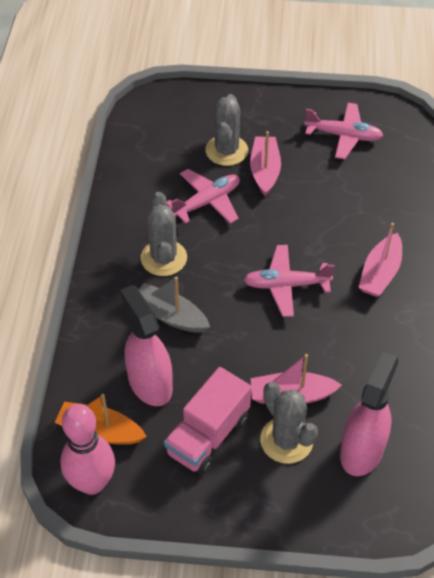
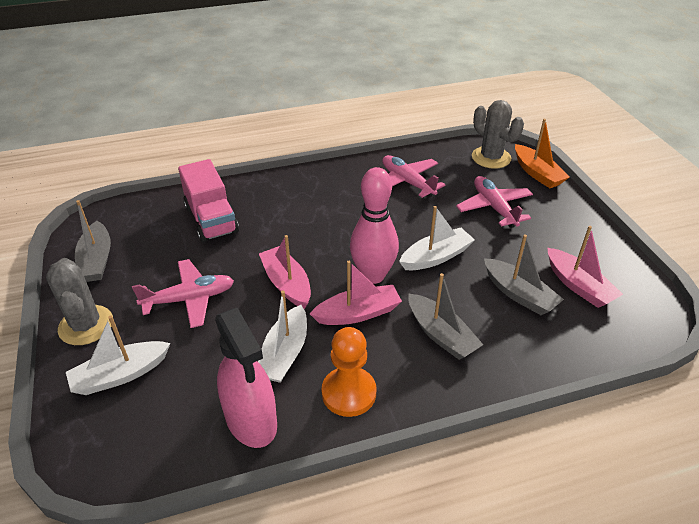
grey boat: [139,276,210,333] = 1 -> [75,200,111,282] [408,273,483,360] [484,235,564,315] = 3
grey cactus: [141,192,187,276] [206,94,248,166] [260,382,318,464] = 3 -> [46,258,113,345] [472,100,524,169] = 2
orange pawn: none = 0 -> [321,327,377,417] = 1
pink spray bottle: [120,285,173,406] [340,351,398,476] = 2 -> [215,308,277,448] = 1
white boat: none = 0 -> [66,316,170,395] [258,290,307,383] [399,206,475,270] = 3

